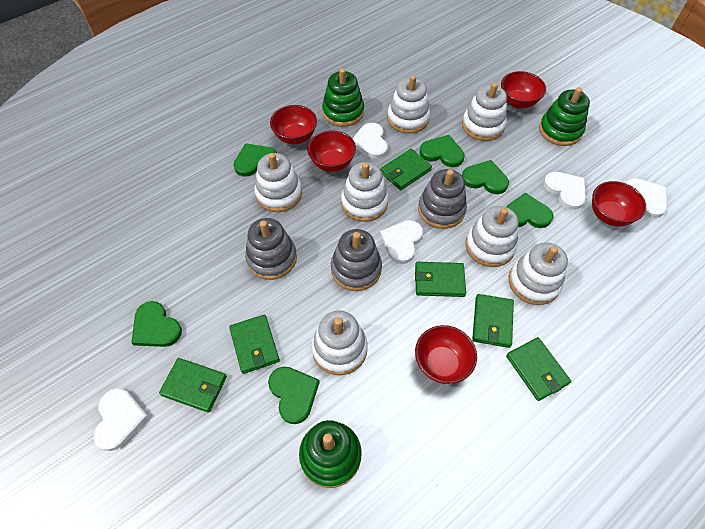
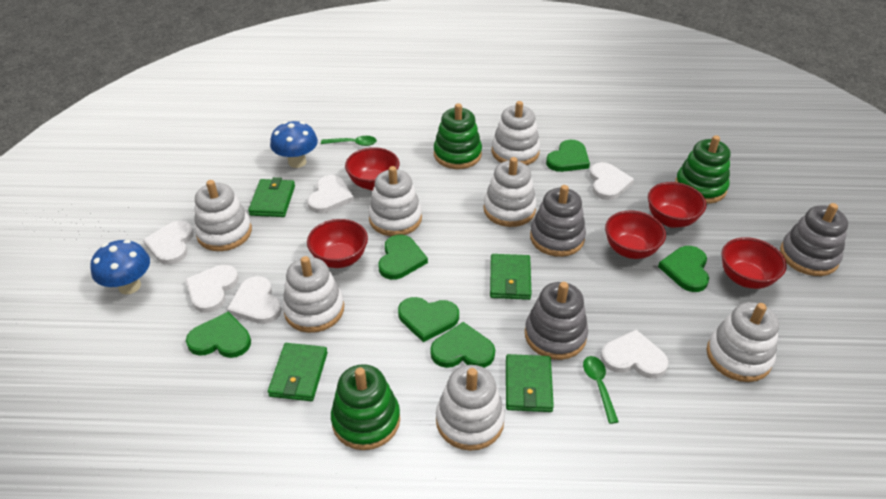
blue mushroom: none = 0 -> [90,240,150,294] [270,121,318,168] = 2
green spoon: none = 0 -> [321,136,377,146] [583,356,619,424] = 2
green wallet: [159,358,227,413] [229,314,280,374] [380,149,432,190] [415,262,466,297] [472,294,514,348] [506,337,571,401] = 6 -> [248,177,295,217] [268,343,328,401] [490,254,532,300] [506,354,554,412] = 4
white heart: [94,388,149,451] [352,123,388,159] [380,220,423,264] [543,172,586,210] [626,178,667,218] = 5 -> [143,221,194,265] [185,265,239,313] [227,276,282,324] [307,175,354,213] [590,162,634,200] [601,330,668,378] = 6

